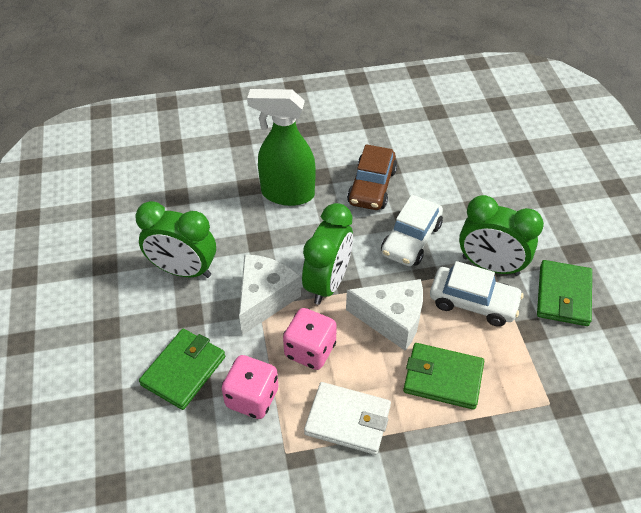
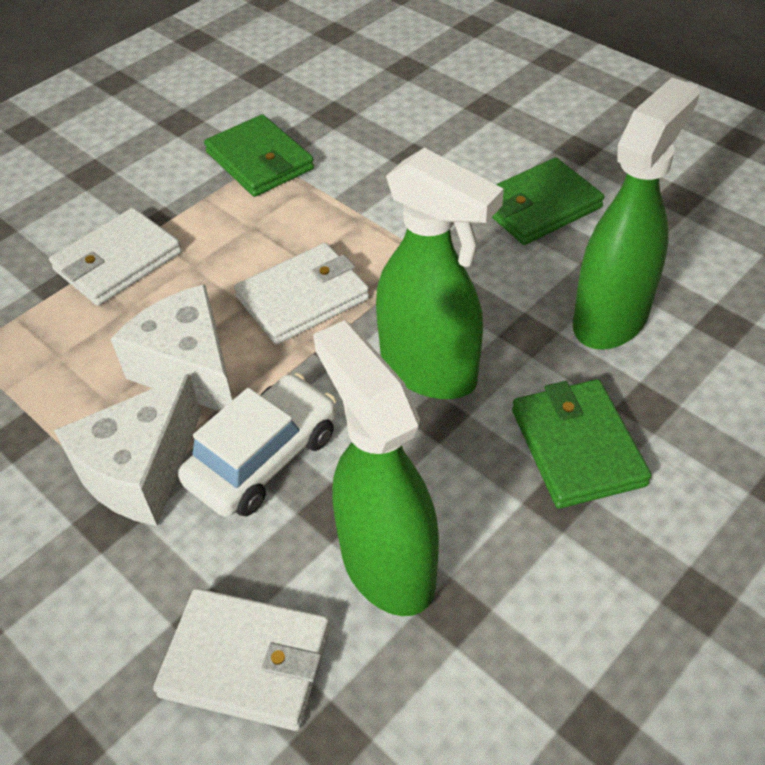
brown car: [347,144,397,210] = 1 -> none = 0
green clock: [135,201,216,278] [302,203,353,305] [459,195,544,276] = 3 -> none = 0
green spray bottle: [247,89,315,206] = 1 -> [313,320,439,616] [376,148,504,399] [573,77,700,350] = 3
pink dice: [222,355,279,419] [283,308,337,370] = 2 -> none = 0
white car: [381,195,443,266] [430,261,524,327] = 2 -> [178,373,336,517] = 1
white wallet: [304,382,391,455] = 1 -> [49,208,182,306] [153,588,330,731] [234,243,369,345] = 3

